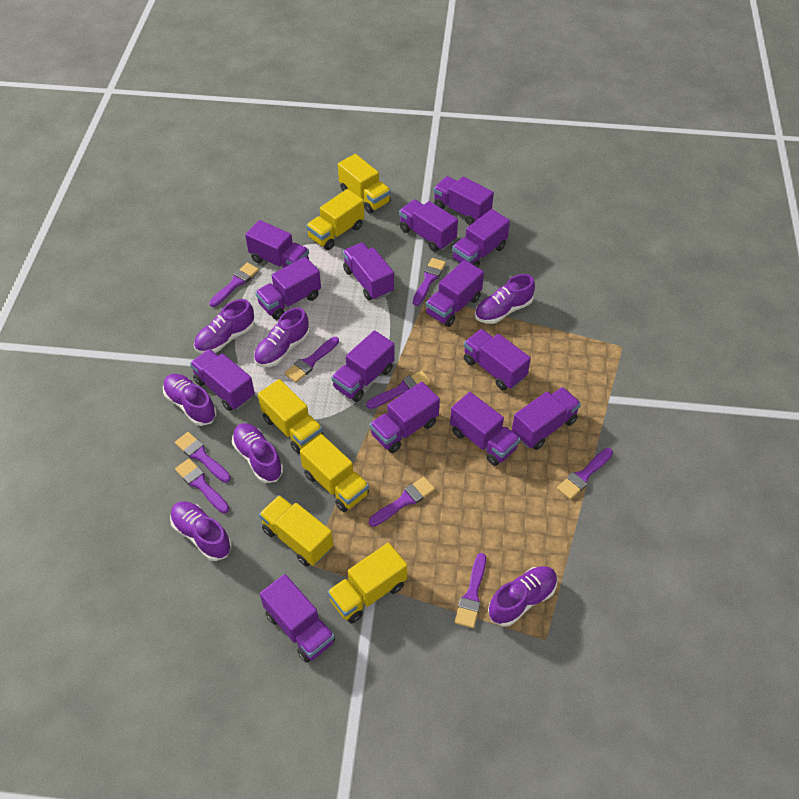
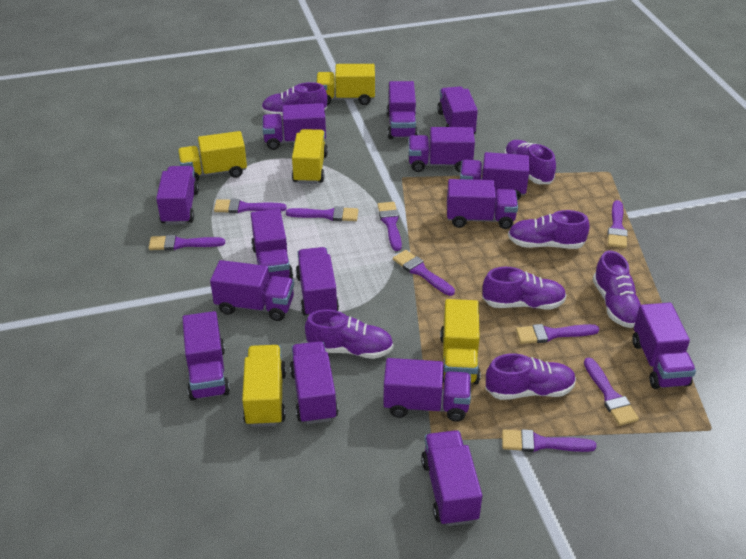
purple truck: [190,349,255,411] [245,220,309,268] [255,257,321,320] [260,574,335,663] [331,330,395,402] [343,243,394,300] [370,382,440,453] [399,200,458,252] [426,260,484,327] [433,176,494,225] [450,392,520,466] [452,209,510,268] [464,329,531,390] [512,387,581,450] = 14 -> [156,166,199,225] [182,311,230,401] [210,260,294,321] [251,209,293,279] [262,103,326,150] [290,341,338,424] [296,247,339,315] [383,358,471,422] [387,81,418,139] [408,127,475,172] [421,430,482,526] [437,86,478,134] [447,179,518,229] [460,152,529,200] [632,303,696,389] = 15
yellow truck: [258,379,323,454] [259,495,333,566] [300,434,369,512] [306,189,364,250] [327,543,407,623] [338,154,391,214] = 6 -> [178,131,247,182] [242,345,286,427] [292,129,328,184] [316,64,375,105] [440,299,480,384] = 5

